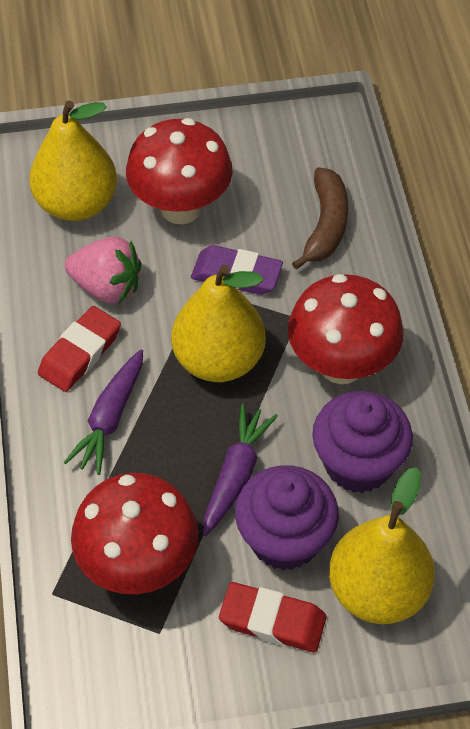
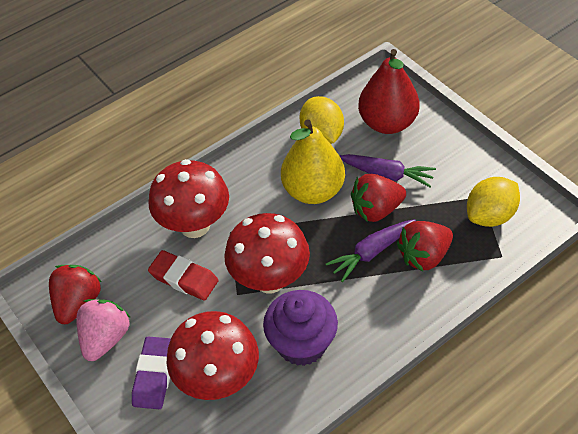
brown banana: [292,167,348,270] = 1 -> none = 0
purple cupcake: [235,465,339,570] [312,391,413,493] = 2 -> [263,290,338,366] = 1
red eraser: [38,306,121,392] [219,582,327,652] = 2 -> [148,250,219,301] = 1
red pear: none = 0 -> [358,49,420,134] = 1
red strawberry: none = 0 -> [49,265,101,324] [351,174,406,222] [397,221,453,271] = 3
yellow lemon: none = 0 -> [300,96,344,144] [467,177,520,227] = 2
yellow pear: [29,100,117,221] [171,265,266,382] [329,467,435,624] = 3 -> [281,119,345,204] = 1

